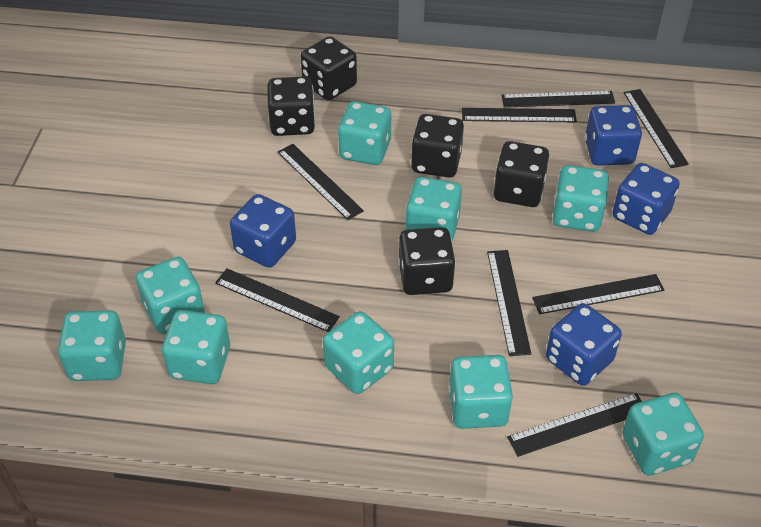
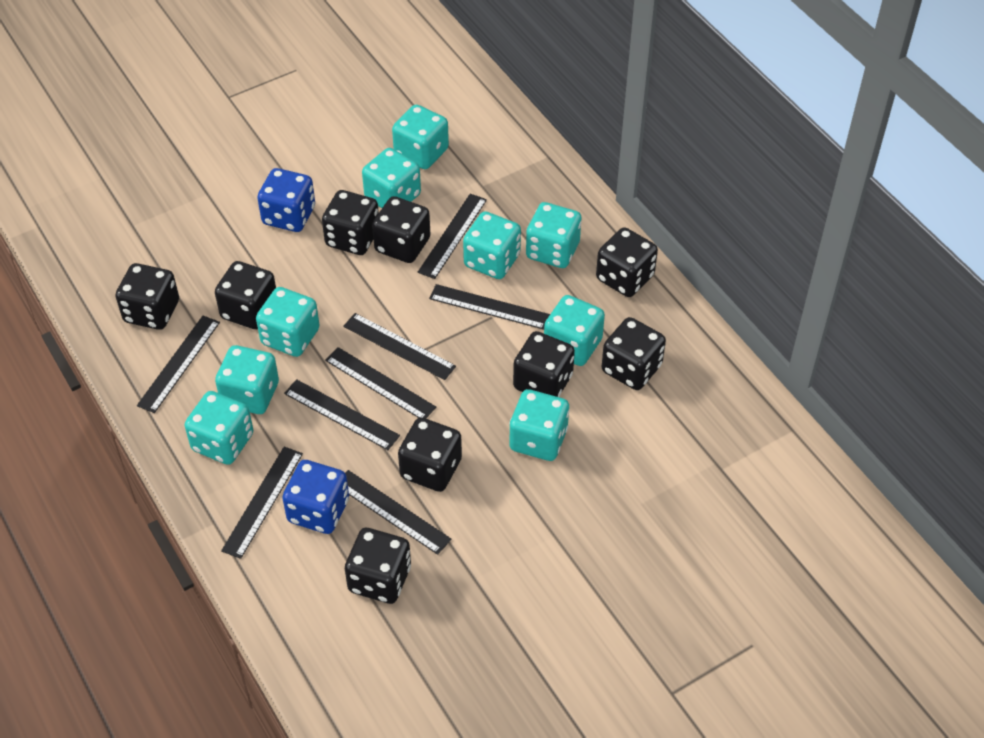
black dice: [267,76,315,136] [301,36,357,100] [398,227,456,295] [411,114,464,178] [494,141,549,207] = 5 -> [115,263,179,330] [215,261,276,329] [322,190,379,255] [345,528,411,604] [372,196,430,263] [398,418,462,492] [513,331,575,397] [596,227,658,297] [602,317,666,390] = 9
blue dice: [230,194,296,268] [546,303,622,386] [585,105,642,166] [612,163,680,235] = 4 -> [257,168,315,232] [282,460,349,534] = 2

